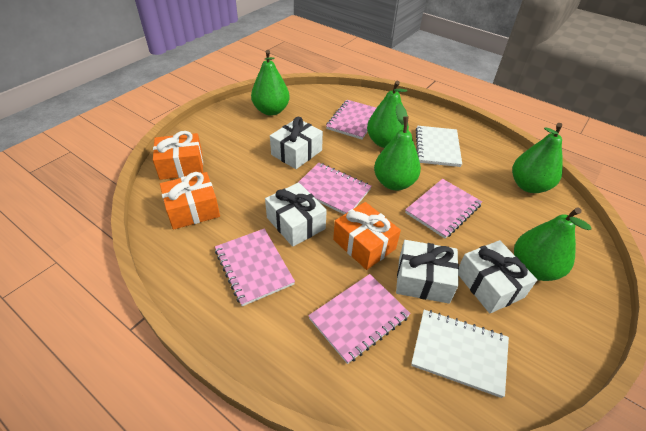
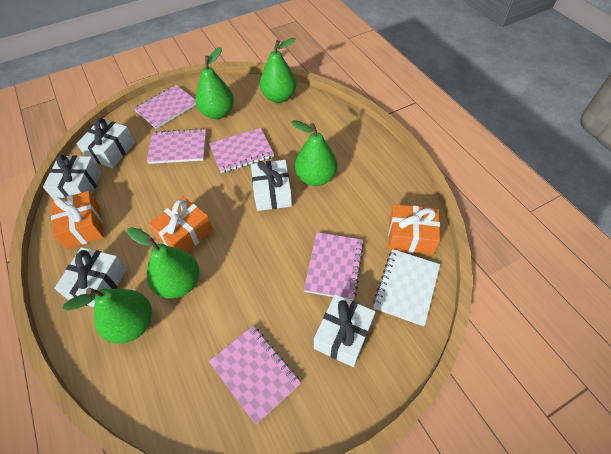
white gift: [265,183,327,247] [270,117,323,169] [396,240,459,304] [458,240,537,313] = 4 -> [43,154,102,200] [54,247,127,307] [76,118,135,168] [251,160,292,211] [314,294,375,367] = 5
white notebook: [411,310,509,398] [416,126,462,167] = 2 -> [373,249,440,326] = 1

